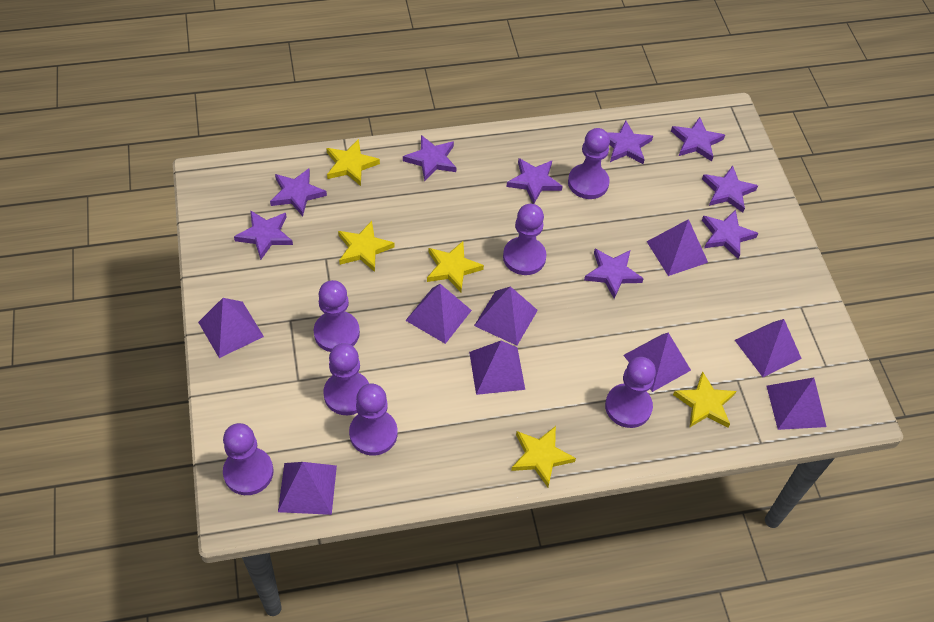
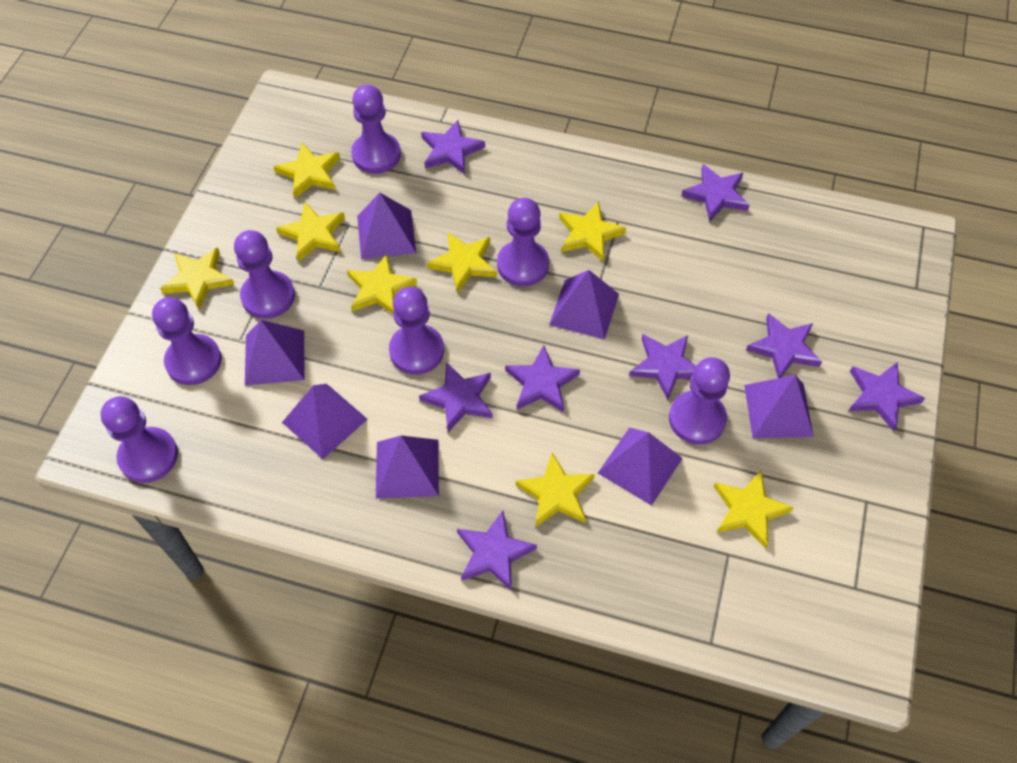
purple pyramid: [198,298,264,358] [278,462,337,515] [405,284,472,344] [469,341,525,395] [474,286,538,346] [623,333,691,392] [646,219,708,276] [735,319,802,377] [767,377,827,430] = 9 -> [245,320,305,386] [282,384,367,459] [357,192,416,259] [376,436,439,499] [549,270,619,340] [598,427,683,506] [744,375,814,438] = 7
purple star: [234,210,293,260] [270,168,327,216] [403,135,457,181] [506,158,563,204] [584,249,644,299] [607,121,653,164] [671,117,725,161] [702,166,758,213] [702,209,758,259] = 9 -> [419,362,492,432] [421,120,485,174] [457,511,537,591] [505,345,580,412] [629,334,696,400] [681,164,750,221] [746,313,822,378] [849,361,925,431] = 8
yellow star: [326,139,380,186] [338,221,395,272] [427,241,484,292] [511,426,576,487] [673,371,736,428] = 5 -> [160,247,234,309] [273,143,340,199] [276,202,345,262] [347,254,417,314] [427,232,497,293] [516,452,595,527] [559,202,626,261] [714,471,794,549] = 8

